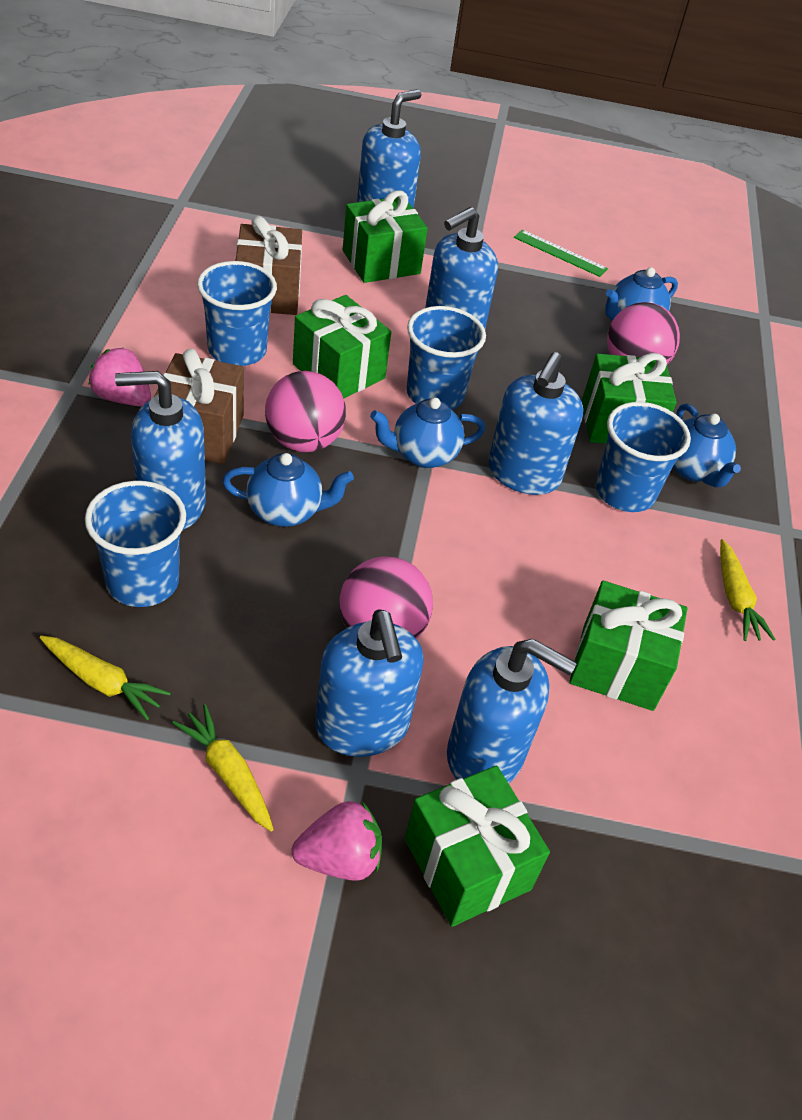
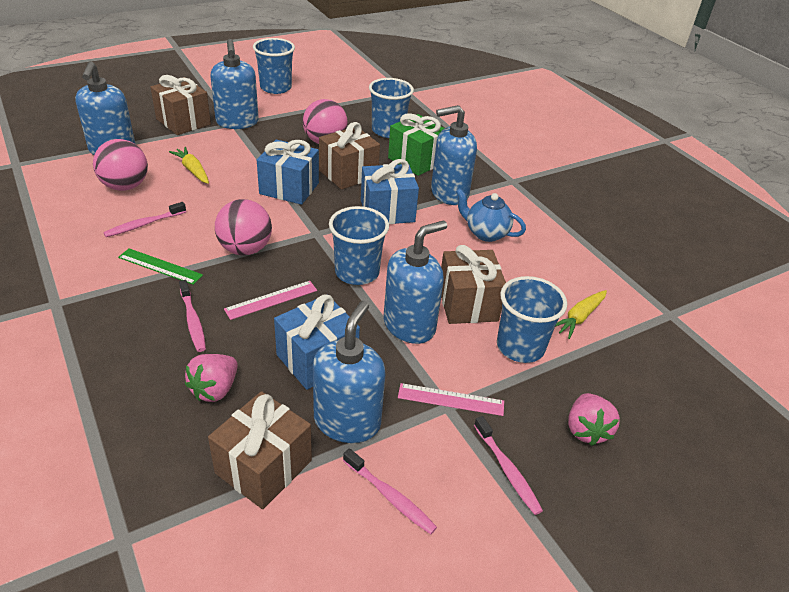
blue gift: none = 0 -> [257,140,319,205] [274,295,360,390] [361,159,419,224] = 3
blue soap dispenser: [115,371,206,530] [315,609,424,757] [357,89,422,209] [425,207,498,329] [447,639,577,783] [488,352,583,495] = 6 -> [75,61,135,155] [210,39,259,129] [313,301,386,443] [384,221,447,344] [431,105,477,205] = 5
blue teapot: [222,453,354,527] [370,398,485,468] [605,267,678,321] [673,404,741,487] = 4 -> [456,188,526,242] = 1
brown gift: [154,348,244,464] [235,216,302,315] = 2 -> [151,75,211,135] [208,391,312,509] [319,122,380,190] [441,245,506,324] = 4
green gift: [293,295,391,399] [343,190,428,283] [405,765,550,927] [569,581,687,711] [582,353,677,444] = 5 -> [388,113,444,176] = 1
pink ruler: none = 0 -> [224,281,317,320] [398,383,504,416] = 2
pink toothbrush: none = 0 -> [103,202,186,237] [179,280,206,352] [343,449,437,534] [474,416,543,515] = 4
yellow carrot: [40,636,171,720] [172,704,274,832] [720,539,775,641] = 3 -> [169,147,209,184] [555,290,607,339] = 2

